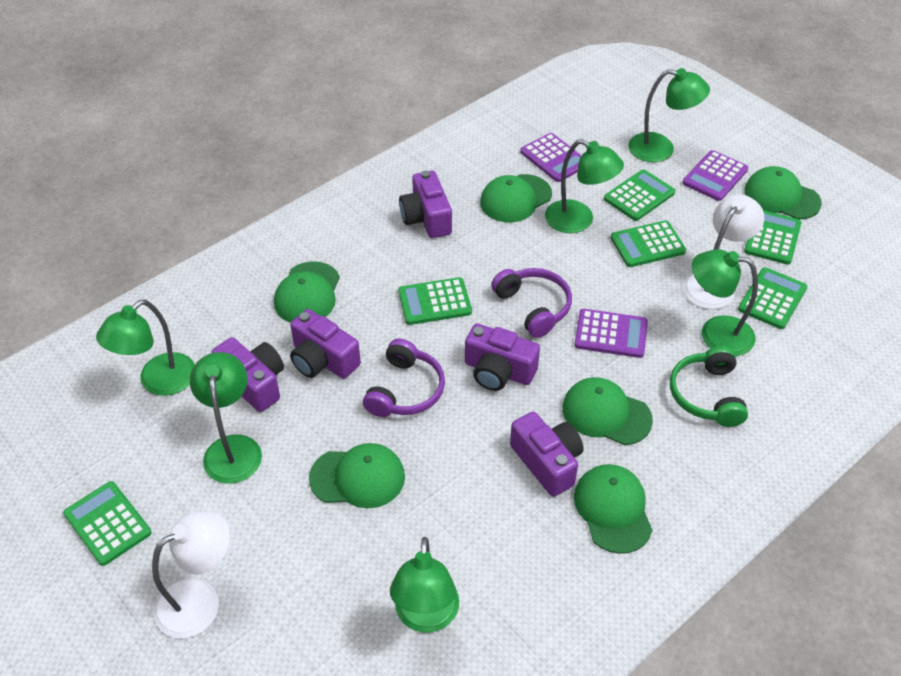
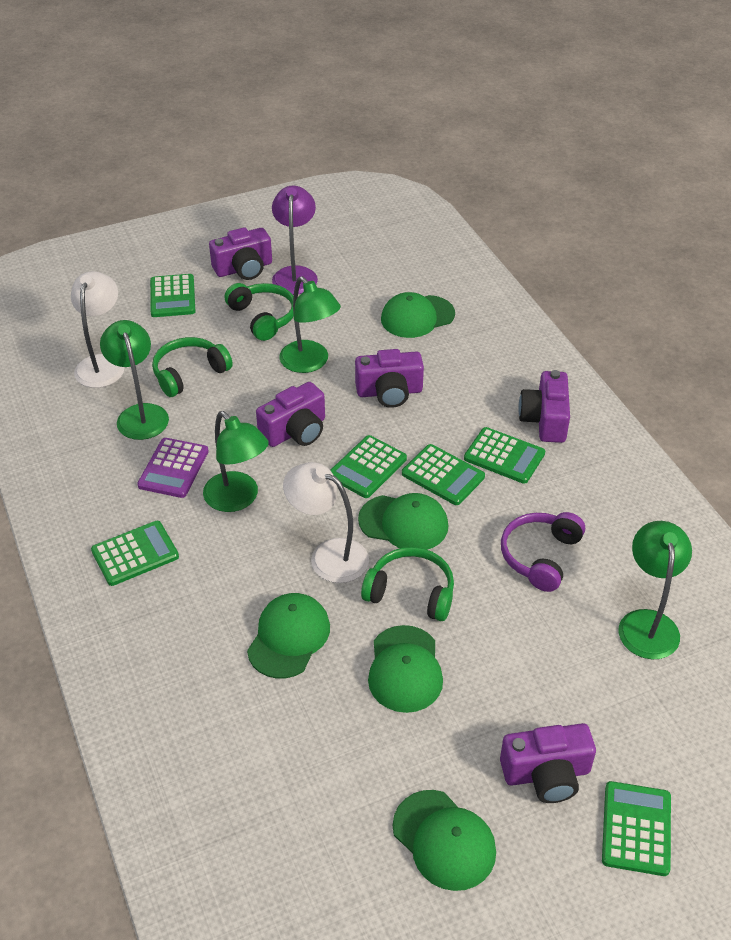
green cap: [274,261,340,323] [309,443,405,508] [480,174,552,222] [562,377,653,445] [574,464,652,554] [744,166,822,219] = 6 -> [247,593,330,679] [358,493,448,550] [368,625,443,713] [381,292,455,338] [393,790,496,891] = 5
green headphones: [670,346,748,427] = 1 -> [152,337,233,397] [224,283,294,341] [361,547,454,621] = 3
green lamp: [96,299,195,396] [190,352,262,484] [390,537,459,633] [545,139,624,233] [628,68,710,162] [692,249,758,356] = 6 -> [100,320,169,440] [203,411,269,512] [279,276,341,373] [618,521,692,659] = 4
purple calculator: [520,133,582,182] [575,309,648,358] [682,150,748,201] = 3 -> [137,438,209,498] = 1
purple headphones: [363,339,445,417] [491,268,572,338] = 2 -> [501,512,585,592] = 1
purple lamp: none = 0 -> [272,186,318,295] = 1

